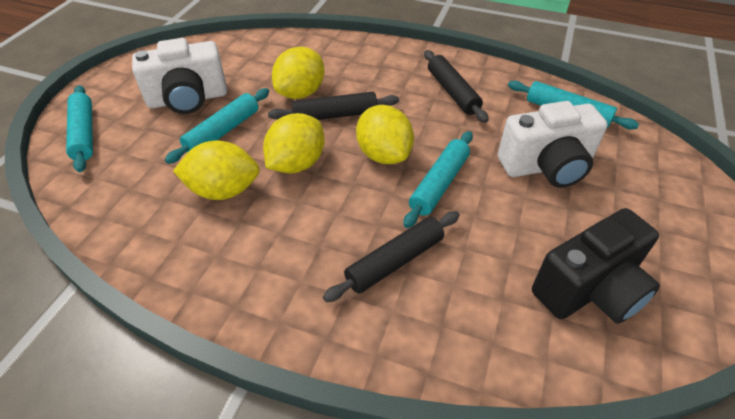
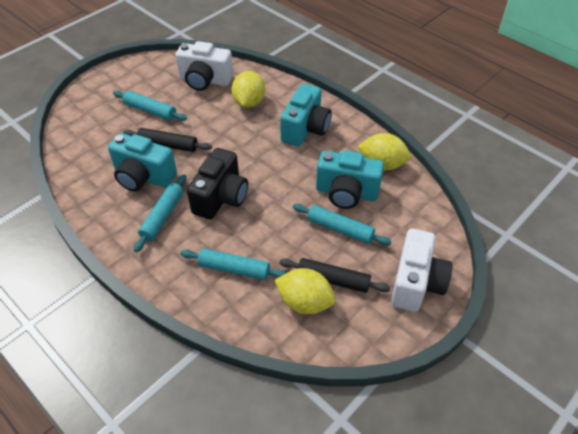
black rolling pin: [268,92,399,120] [323,211,460,302] [424,50,489,123] = 3 -> [123,128,212,152] [279,258,390,293] = 2
turquoise camera: none = 0 -> [108,133,177,191] [280,84,332,147] [316,150,384,209] = 3
yellow lemon: [173,141,260,200] [263,113,325,173] [272,47,325,99] [356,105,414,164] = 4 -> [231,71,265,108] [275,268,336,314] [358,133,411,170] = 3

